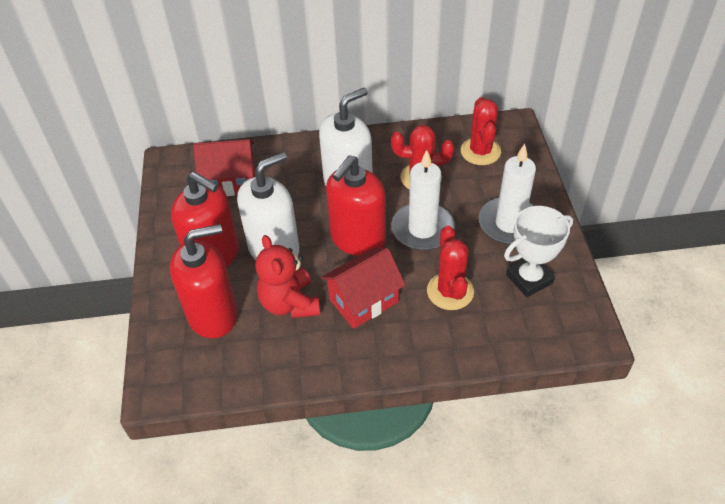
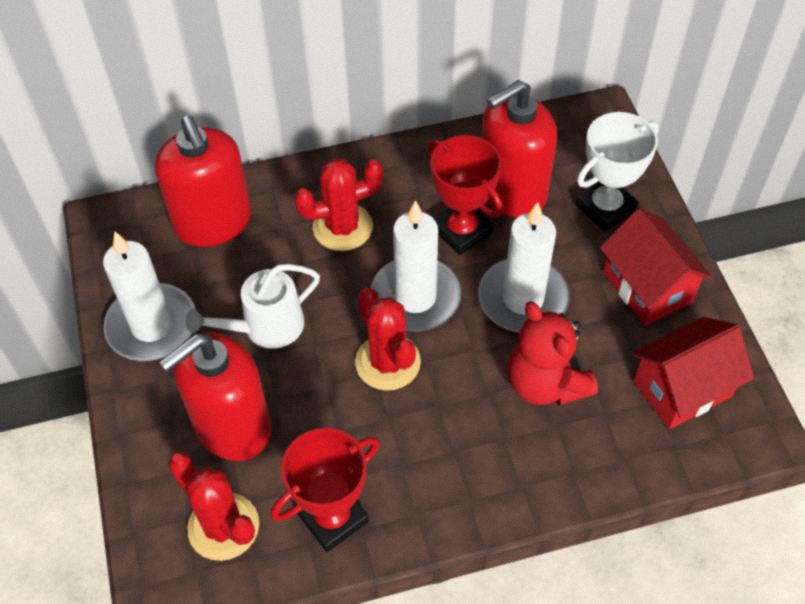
red trophy: none = 0 -> [270,428,380,552] [428,135,503,255] = 2
white candle: [391,150,455,250] [479,144,536,245] = 2 -> [103,232,195,361] [371,200,461,332] [478,202,570,333] = 3
white soap dispenser: [237,152,299,260] [319,88,372,185] = 2 -> none = 0
white watering can: none = 0 -> [186,264,320,349] = 1

